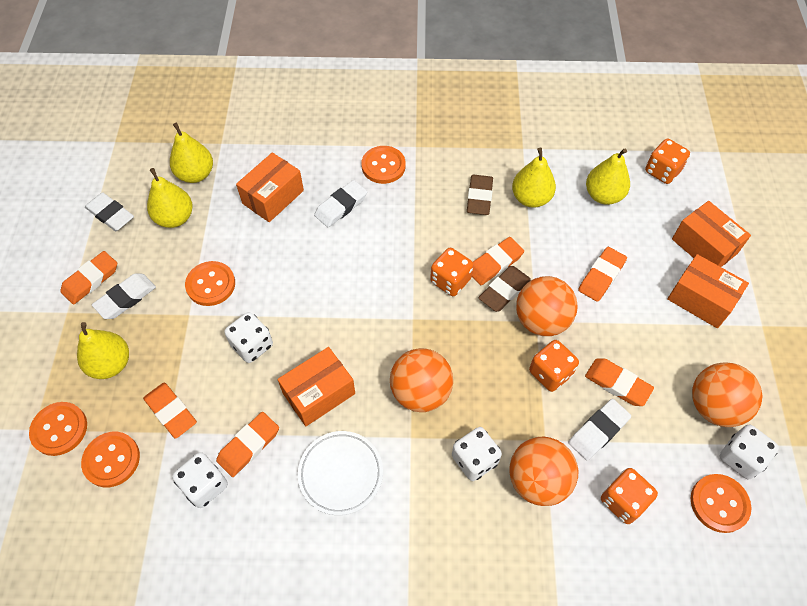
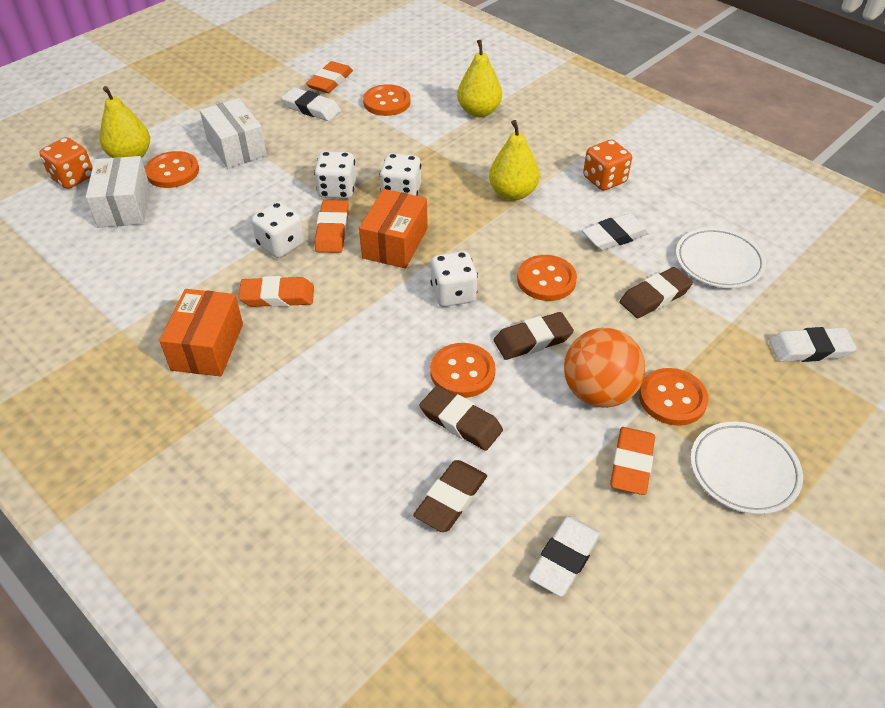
brown eraser: [467,174,493,215] [478,266,531,312] = 2 -> [413,460,487,532] [419,386,503,451] [494,312,574,360] [620,267,693,318] = 4
orange ball: [390,348,453,412] [509,437,578,506] [516,276,578,336] [692,363,763,427] = 4 -> [564,328,645,408] = 1
orange box: [236,152,304,222] [277,347,355,426] [667,254,749,328] [672,201,751,267] = 4 -> [159,289,243,376] [359,189,428,268] = 2
orange dice: [430,248,473,296] [529,340,579,392] [601,468,658,524] [645,139,690,184] = 4 -> [39,137,93,189] [583,140,632,191] = 2
orange eraser: [60,251,117,305] [143,383,197,439] [216,412,279,477] [472,237,524,285] [578,247,627,302] [585,358,654,406] = 6 -> [238,276,314,307] [306,61,353,93] [315,200,349,253] [610,427,655,495] = 4
white box: none = 0 -> [86,156,150,228] [200,98,267,168] = 2
white plate: [298,431,383,515] = 1 -> [676,227,766,288] [690,422,803,514] = 2
yellow pear: [77,322,129,379] [147,168,193,228] [170,123,213,183] [512,148,556,208] [586,149,630,205] = 5 -> [100,86,150,158] [457,40,502,117] [489,120,539,201] = 3

